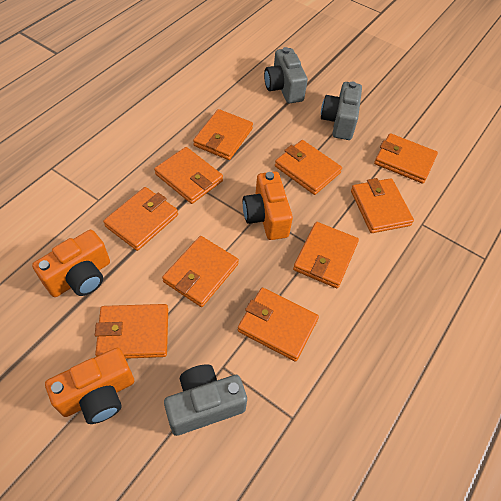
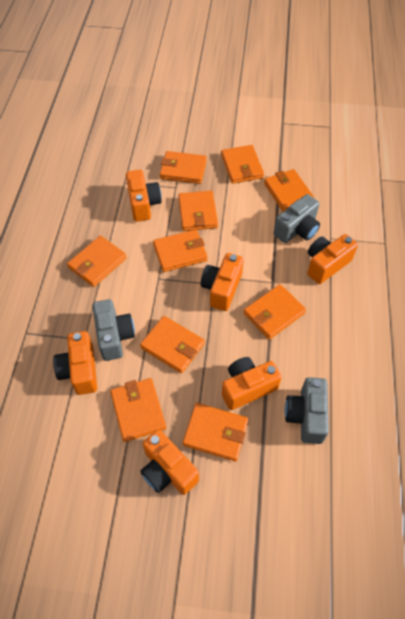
orange camera: [32,230,110,297] [45,348,134,424] [243,172,293,240] = 3 -> [53,331,97,395] [126,170,162,222] [140,429,199,495] [201,253,244,311] [222,357,282,410] [307,234,358,284] = 6

